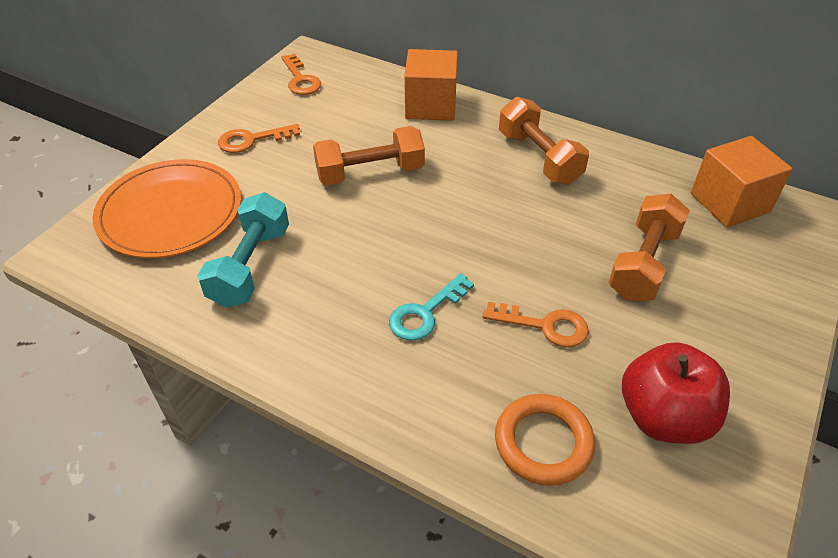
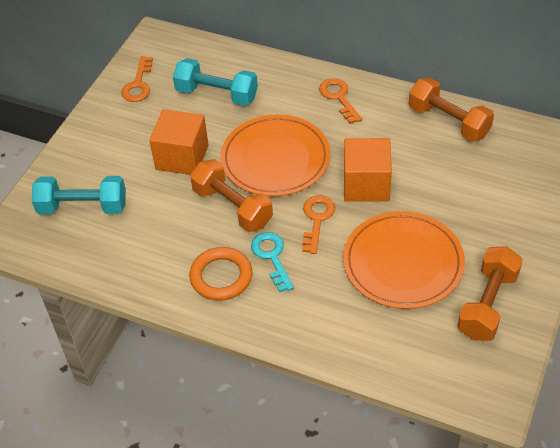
orange plate: [93,159,241,258] = 1 -> [220,114,330,196] [343,211,465,309] = 2
red apple: [622,342,730,444] = 1 -> none = 0
turquoise dumbbell: [198,192,289,308] = 1 -> [32,176,126,214] [173,58,258,106] = 2

